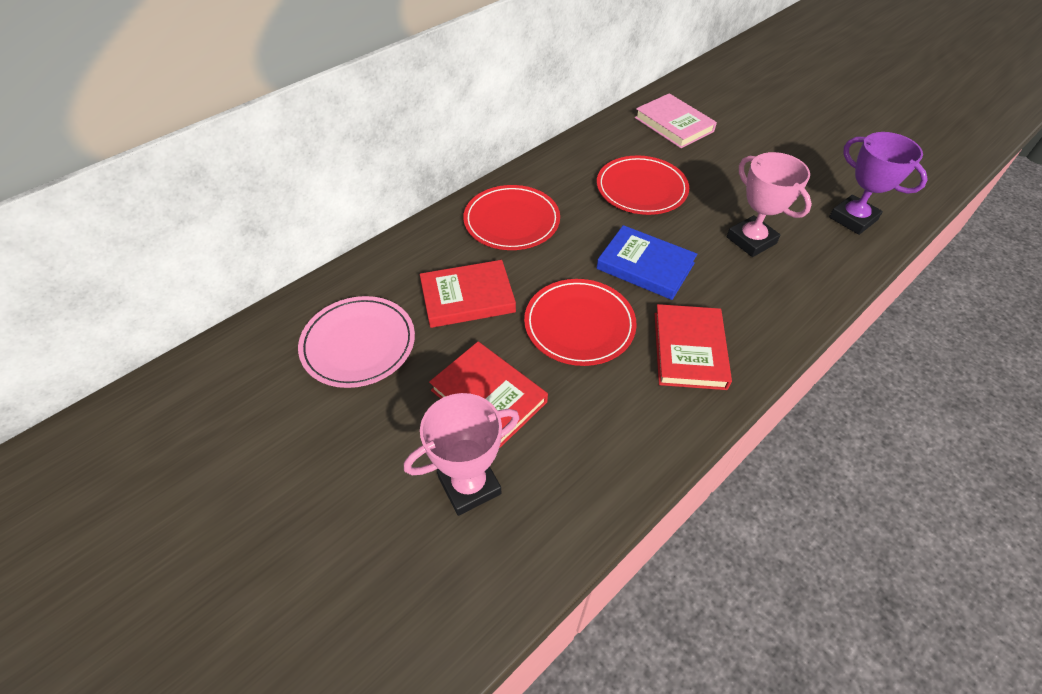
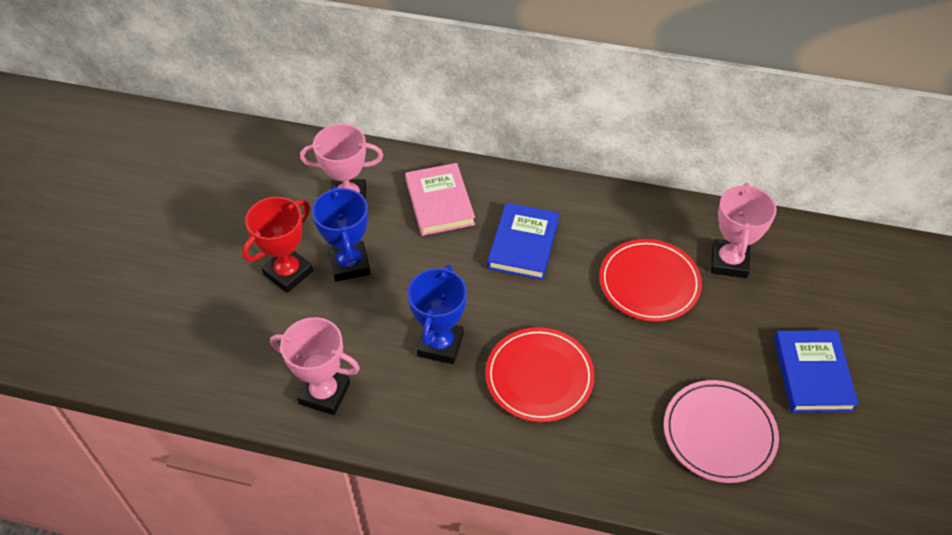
blue book: [596,225,697,300] = 1 -> [487,203,559,280] [774,330,859,412] = 2
blue trophy: none = 0 -> [312,186,371,282] [407,265,467,364] = 2
pink trophy: [404,393,520,516] [727,152,812,257] = 2 -> [270,317,360,415] [300,124,383,199] [711,183,777,278] = 3
purple trophy: [829,132,928,235] = 1 -> none = 0
red book: [420,260,516,328] [429,342,548,447] [655,304,732,390] = 3 -> none = 0
red plate: [463,185,560,250] [524,279,637,366] [597,155,689,215] = 3 -> [485,327,595,422] [600,239,702,322] = 2
red trophy: none = 0 -> [242,197,313,293] = 1

